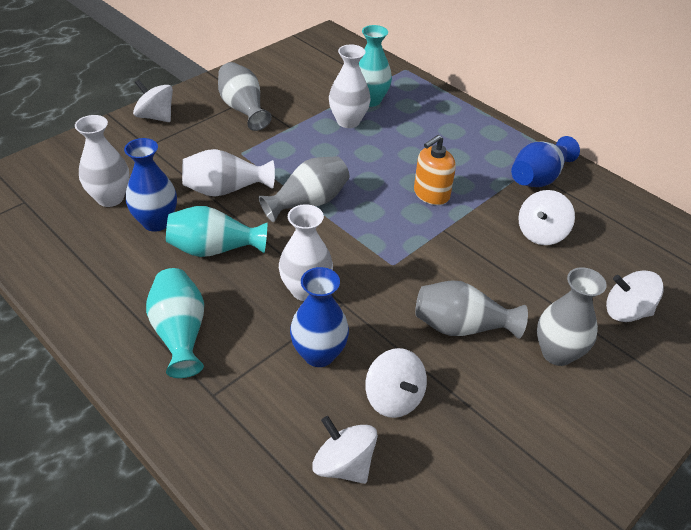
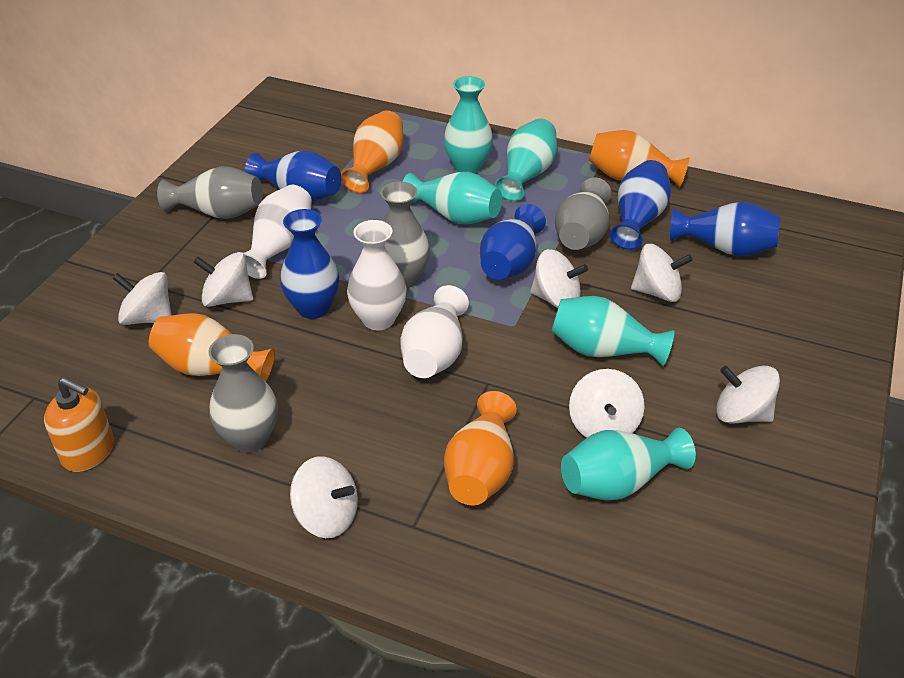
blue vase: [124,138,177,232] [290,267,349,367] [511,136,580,187] = 3 -> [245,150,342,202] [280,209,339,319] [480,204,546,279] [610,160,671,250] [670,202,780,256] = 5
orange vase: none = 0 -> [149,313,275,382] [341,110,403,193] [444,391,517,505] [589,130,690,188] = 4
turquoise vase: [146,268,204,378] [166,206,267,257] [359,25,392,107] = 3 -> [403,172,502,225] [444,76,493,174] [495,118,557,201] [551,296,674,366] [561,428,696,501] = 5
white spinning top: [133,80,173,122] [312,416,378,484] [365,348,427,418] [518,190,575,245] [606,270,664,322] = 5 -> [112,272,172,325] [193,252,253,307] [290,456,358,538] [530,249,588,308] [569,369,644,438] [631,244,693,302] [716,366,780,424] = 7
white vase: [75,115,129,207] [182,149,275,197] [279,204,333,301] [329,44,371,128] = 4 -> [244,185,312,279] [347,220,407,330] [400,285,469,378] = 3

